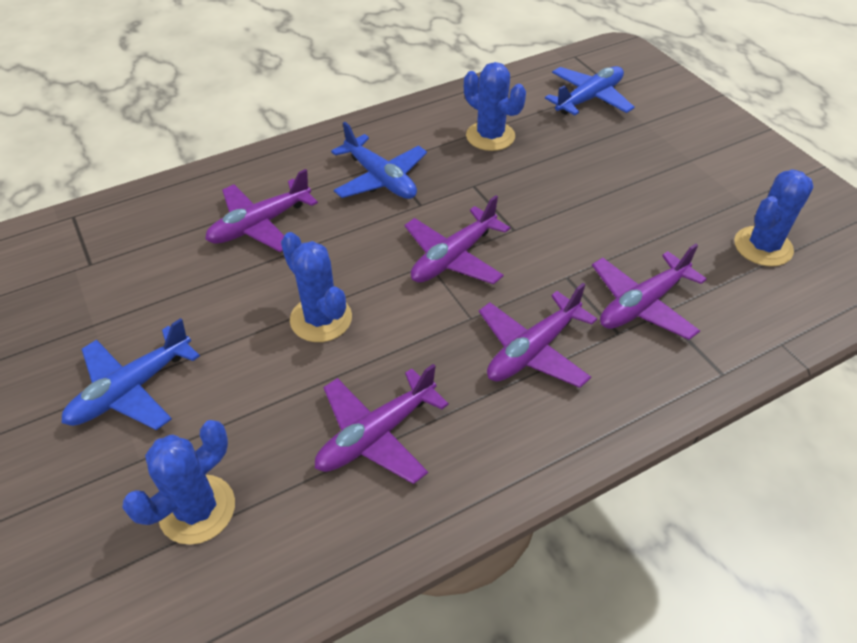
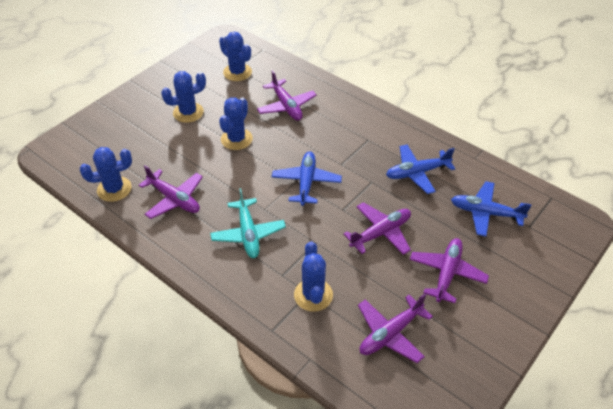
blue cactus: [122,420,235,545] [281,232,352,342] [464,62,526,151] [734,169,814,266] = 4 -> [80,147,132,202] [161,71,206,123] [219,32,252,81] [219,97,253,150] [294,241,333,312] = 5
turquoise plane: none = 0 -> [210,188,286,258] = 1

